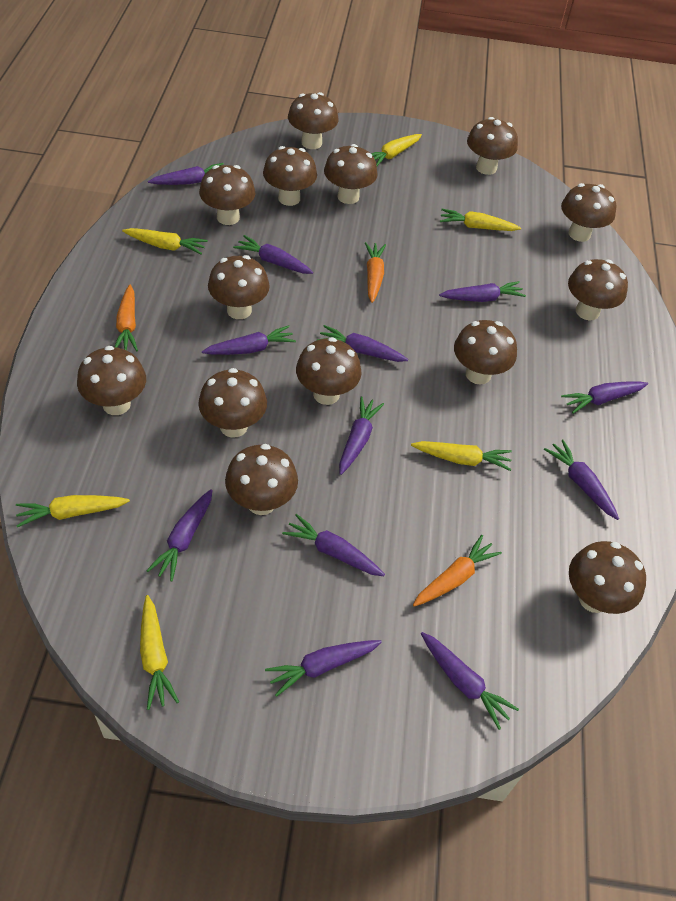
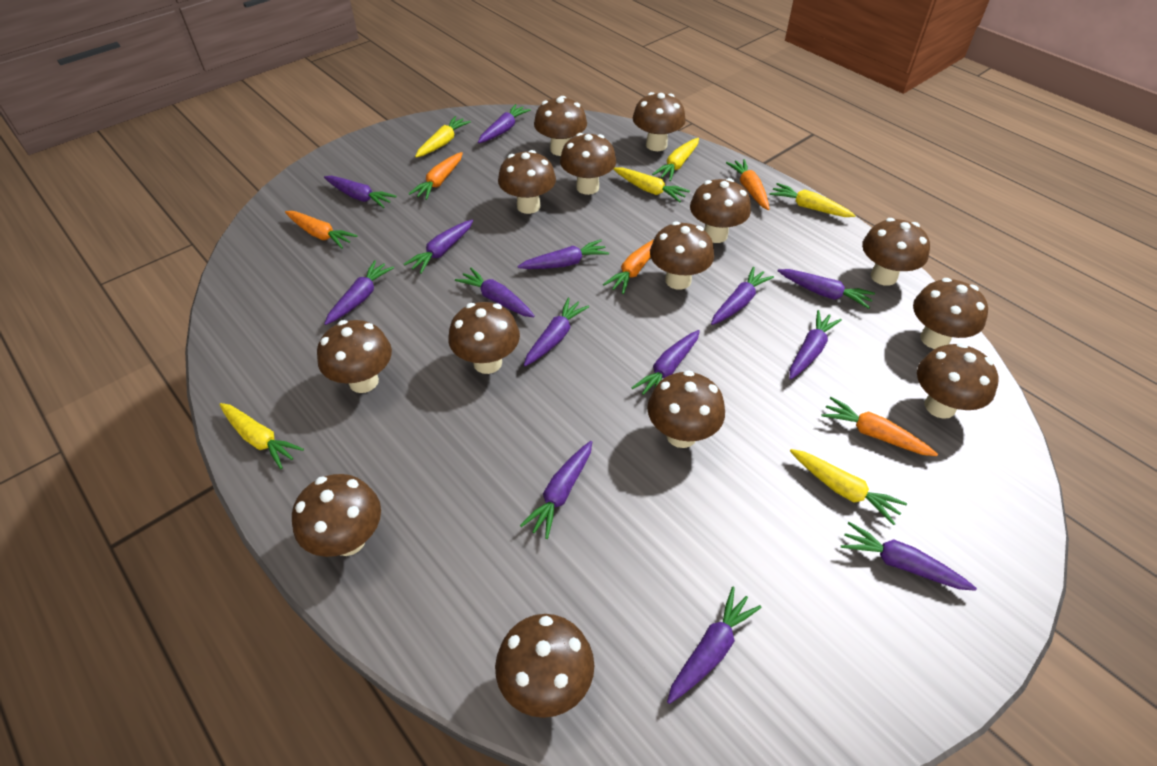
orange carrot: [115,284,138,351] [365,242,386,303] [413,535,502,607] = 3 -> [285,211,357,249] [409,152,463,200] [603,239,654,294] [726,159,769,210] [821,397,938,456] = 5
purple carrot: [146,489,213,581] [148,163,224,185] [202,325,296,355] [233,235,313,274] [265,640,382,697] [282,514,385,576] [317,325,408,362] [339,396,384,475] [421,632,519,730] [439,281,526,302] [544,439,619,520] [561,381,648,414] = 12 -> [324,176,397,208] [324,260,394,325] [404,220,473,274] [455,268,535,317] [478,104,531,143] [517,240,609,269] [520,441,592,539] [524,298,589,366] [631,330,700,395] [667,587,762,704] [711,267,774,325] [778,269,875,309] [789,310,842,380] [841,522,977,591] = 14

